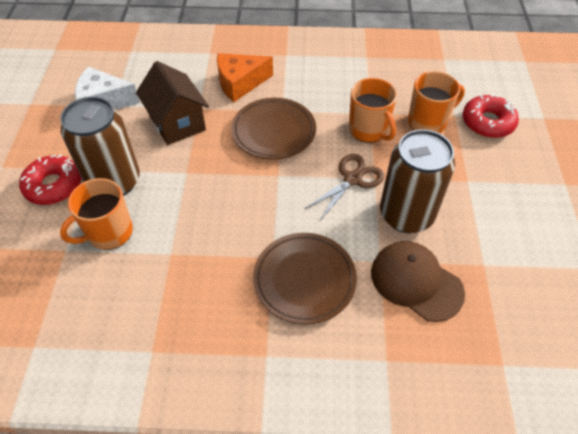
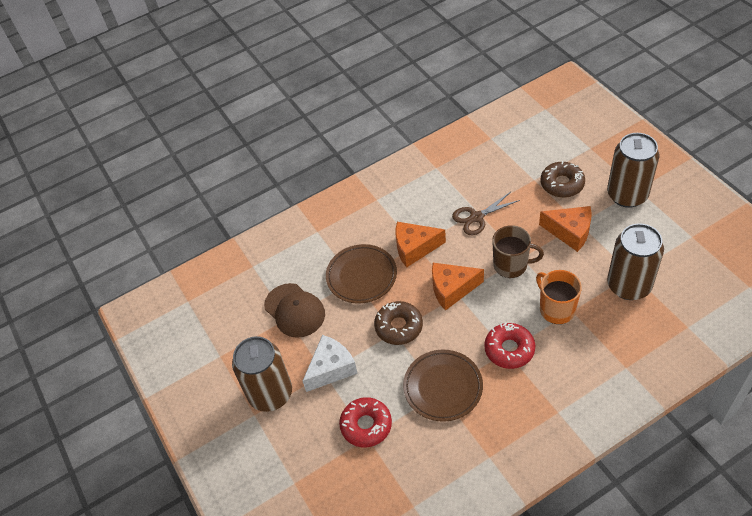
brown can: [60,97,140,196] [380,129,455,233] = 2 -> [232,336,292,412] [607,133,659,208] [607,223,664,300] = 3
brown donut: none = 0 -> [374,301,423,345] [540,161,585,198] = 2
brown house: [136,61,209,145] = 1 -> none = 0
brown mug: none = 0 -> [492,225,544,278] = 1
orange cheese: [217,53,273,102] = 1 -> [396,222,446,268] [432,263,484,311] [539,206,592,252] = 3
orange mug: [60,178,133,250] [349,78,397,143] [408,71,465,133] = 3 -> [536,270,582,324] = 1

